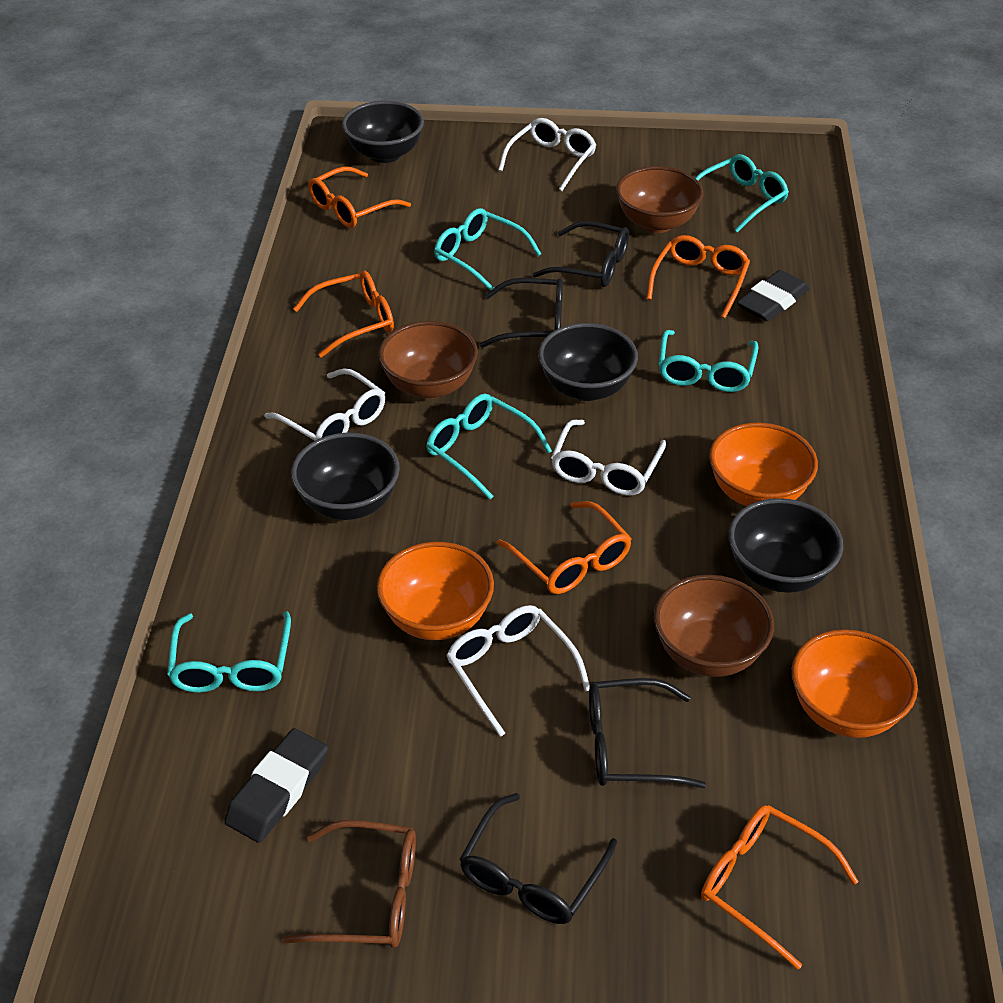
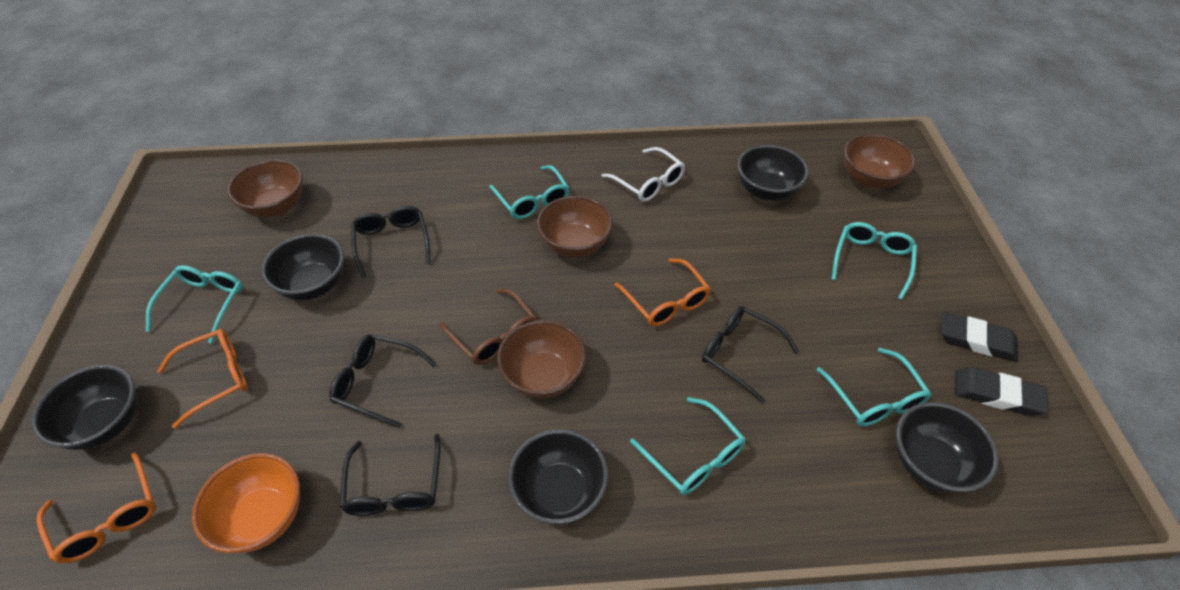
black bowl: [291,432,400,520] [342,101,424,163] [538,323,638,401] [729,498,843,593] = 4 -> [31,365,137,450] [261,234,344,300] [508,429,608,525] [737,145,809,201] [896,402,999,493] = 5
brown bowl: [378,321,478,399] [616,166,703,233] [654,575,774,677] = 3 -> [227,160,303,217] [497,320,586,399] [537,196,613,258] [844,134,916,189] = 4
orange bowl: [377,542,494,640] [709,423,818,506] [792,629,918,738] = 3 -> [192,453,300,553] = 1
orange glasses: [293,271,394,357] [308,166,411,228] [497,501,632,594] [646,235,750,318] [701,805,859,970] = 5 -> [36,452,156,563] [157,329,248,429] [615,258,711,326] = 3
white glasses: [264,368,385,441] [446,605,590,737] [498,118,596,191] [551,419,666,496] = 4 -> [602,147,685,202] = 1

